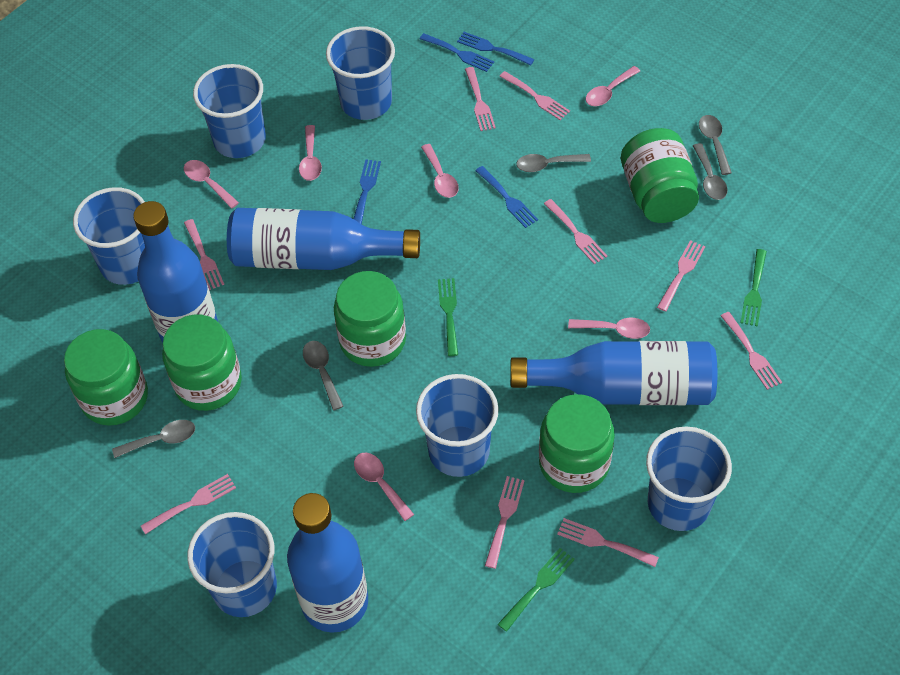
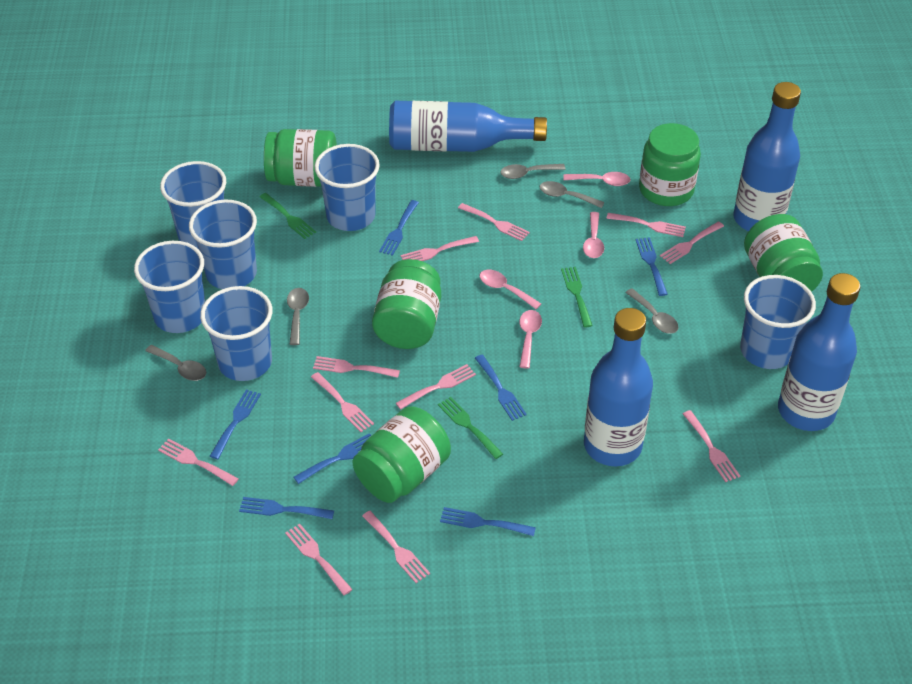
blue fork: [353,160,381,224] [420,33,494,72] [457,32,535,65] [475,166,538,228] = 4 -> [210,390,261,459] [239,497,334,519] [294,433,371,484] [379,200,419,256] [440,507,536,536] [475,355,527,421] [636,237,668,296] = 7
pink fork: [141,474,236,534] [184,219,224,290] [465,67,496,131] [485,476,525,569] [499,71,570,120] [544,199,607,264] [557,518,659,567] [657,240,706,312] [721,312,782,390] = 9 -> [158,438,239,486] [285,524,353,596] [311,372,374,432] [313,356,400,378] [362,511,430,583] [396,364,476,410] [401,236,479,261] [458,203,530,241] [606,213,686,237] [660,221,724,264] [683,410,740,482] = 11
pink spoon: [184,160,239,209] [299,125,322,181] [354,453,414,521] [421,144,459,198] [568,318,650,339] [585,66,640,106] = 6 -> [479,270,541,309] [519,310,542,369] [563,172,630,186] [583,212,604,258] = 4

